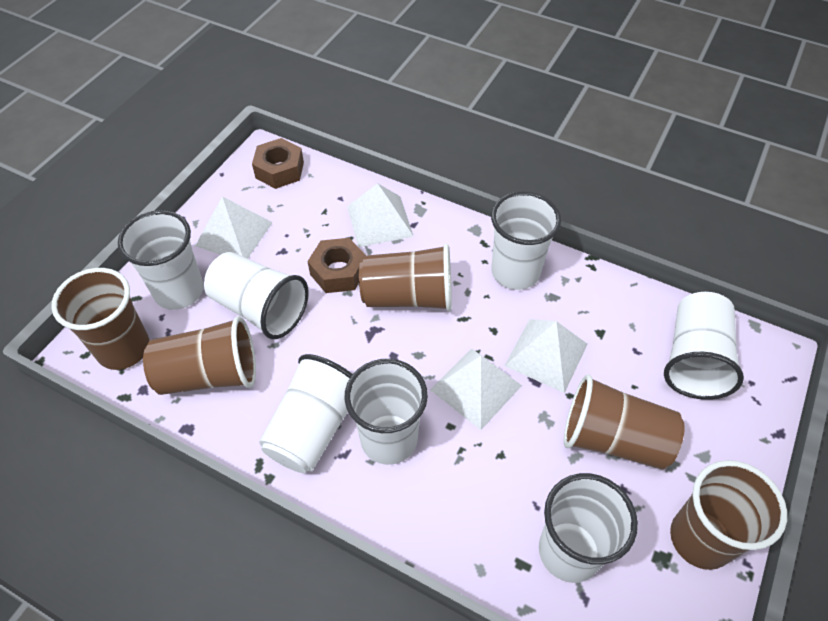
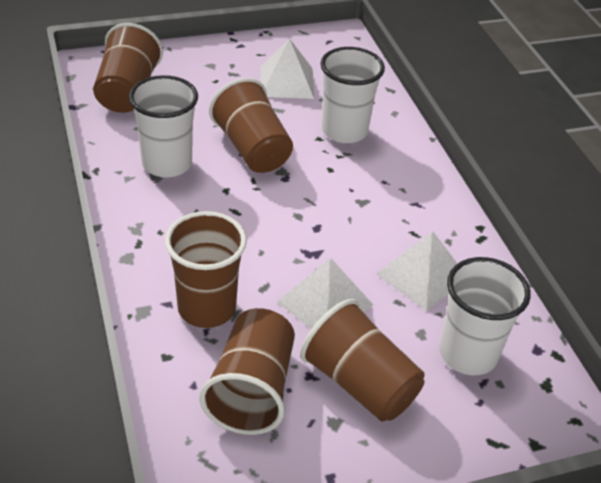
brown nut: [252,138,304,189] [307,238,366,293] = 2 -> none = 0
white cup: [118,210,204,310] [204,252,309,339] [259,354,353,473] [345,359,428,465] [491,192,561,290] [539,473,638,583] [664,292,744,400] = 7 -> [129,75,198,177] [320,47,385,143] [439,257,531,375] = 3
white pyramid: [195,197,273,258] [347,183,414,247] [430,348,522,430] [505,319,588,393] = 4 -> [260,39,314,99] [277,258,373,329] [376,231,458,311] = 3

